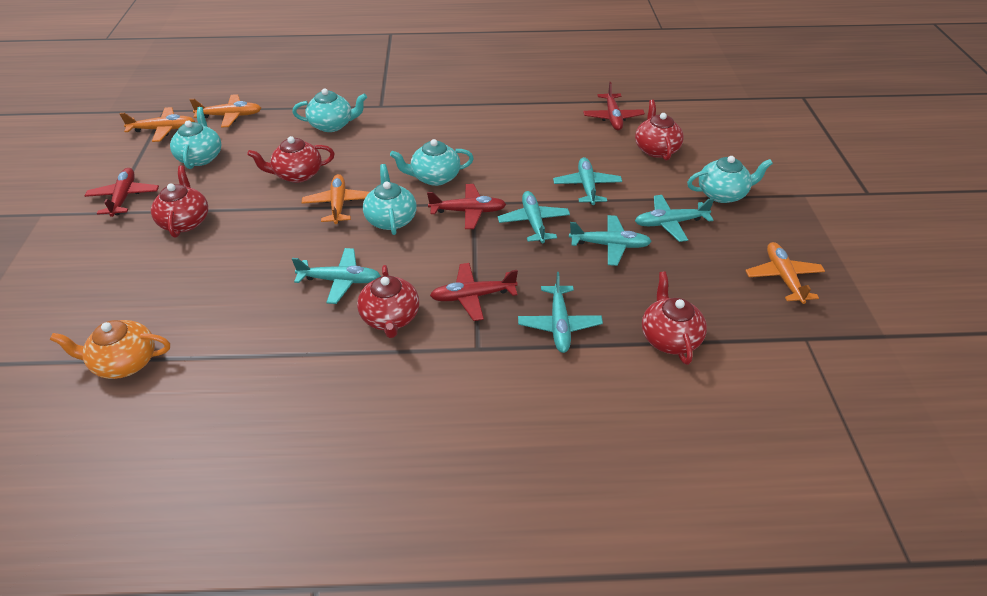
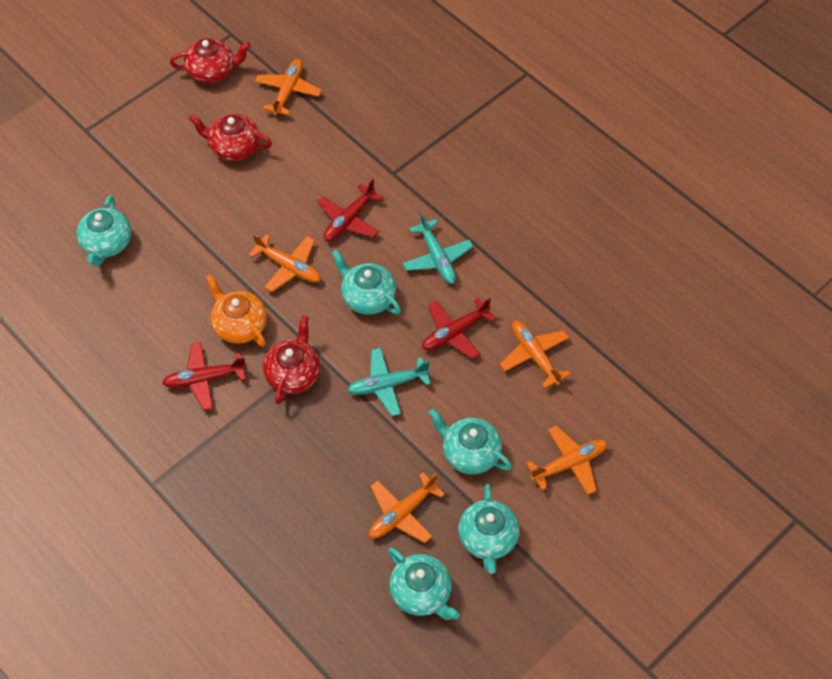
orange plane: [119,107,195,142] [189,94,261,128] [302,174,370,224] [745,242,825,304] = 4 -> [249,234,321,292] [255,59,322,116] [369,472,445,543] [500,321,571,389] [526,425,608,495] = 5
red plane: [85,168,159,217] [427,184,506,229] [430,263,518,321] [583,82,645,130] = 4 -> [162,342,247,410] [317,179,383,241] [422,298,496,359] = 3
red teapot: [151,166,208,238] [247,136,335,183] [357,265,419,338] [635,100,684,161] [642,271,707,365] = 5 -> [170,38,251,83] [189,114,272,161] [263,315,320,405] = 3
turquoise plane: [292,248,381,304] [498,191,570,243] [518,272,603,353] [553,157,622,205] [569,215,652,266] [635,195,714,242] = 6 -> [347,348,431,416] [402,212,473,284] = 2

